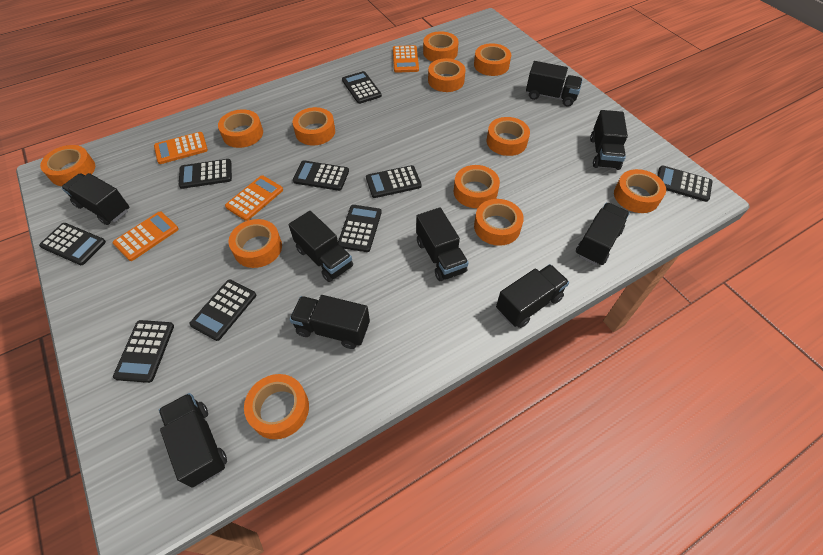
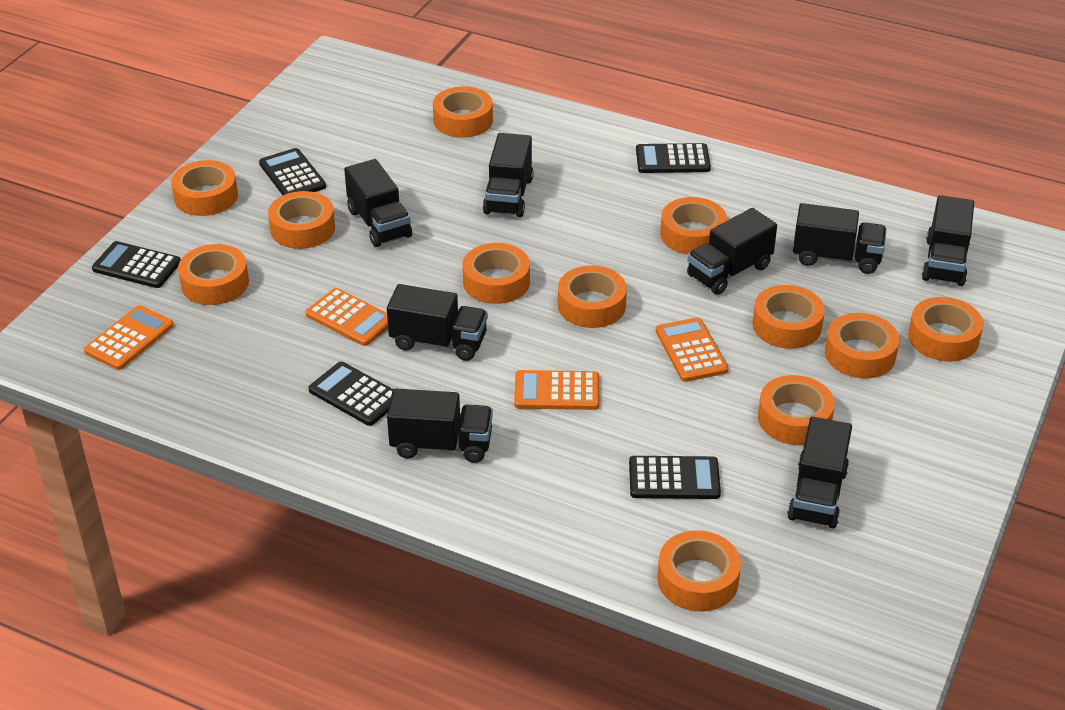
black calculator: [39,223,106,265] [113,320,174,383] [179,159,232,189] [189,279,256,341] [293,160,349,191] [338,205,382,252] [342,71,382,104] [366,165,422,198] [657,166,713,202] = 9 -> [92,241,181,288] [259,148,326,195] [308,362,393,426] [629,456,721,499] [636,143,711,173] = 5
black truck: [61,173,129,225] [159,393,227,488] [289,211,353,282] [290,295,370,349] [416,208,469,281] [496,264,569,328] [526,61,583,107] [576,203,630,265] [590,110,628,170] = 9 -> [344,159,412,247] [387,284,488,361] [387,388,493,463] [483,133,533,217] [687,208,777,295] [787,417,852,528] [793,203,887,274] [922,195,974,286] = 8

